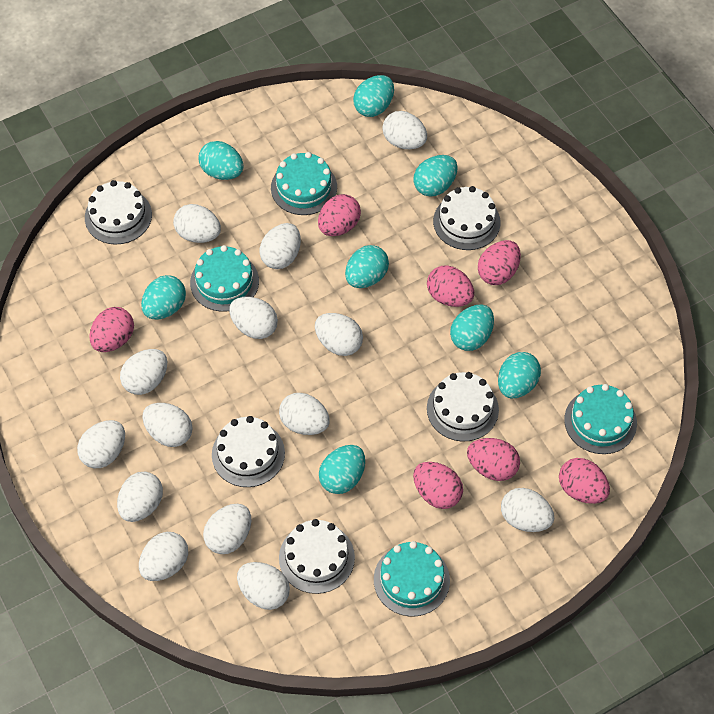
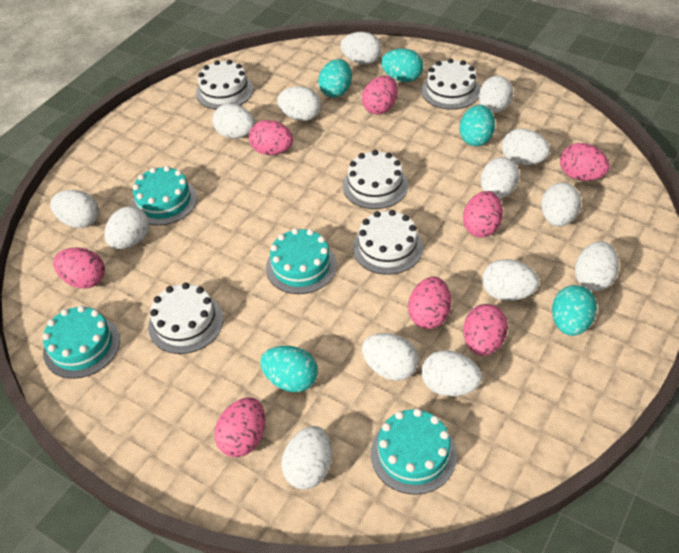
pink egg: [89,307,134,352] [318,194,361,236] [413,462,463,509] [427,265,474,307] [467,438,520,481] [478,240,521,285] [559,458,610,504] = 7 -> [53,247,105,289] [215,397,265,457] [249,120,294,155] [362,76,398,115] [408,277,451,329] [463,191,503,238] [463,304,508,356] [560,143,610,181] = 8
turquoise egg: [141,275,186,319] [198,141,244,180] [319,445,365,494] [345,245,389,288] [353,75,394,117] [413,155,458,197] [450,305,494,351] [498,352,541,398] = 8 -> [260,346,318,392] [318,59,352,97] [381,49,423,82] [459,105,495,146] [552,285,597,336] = 5

